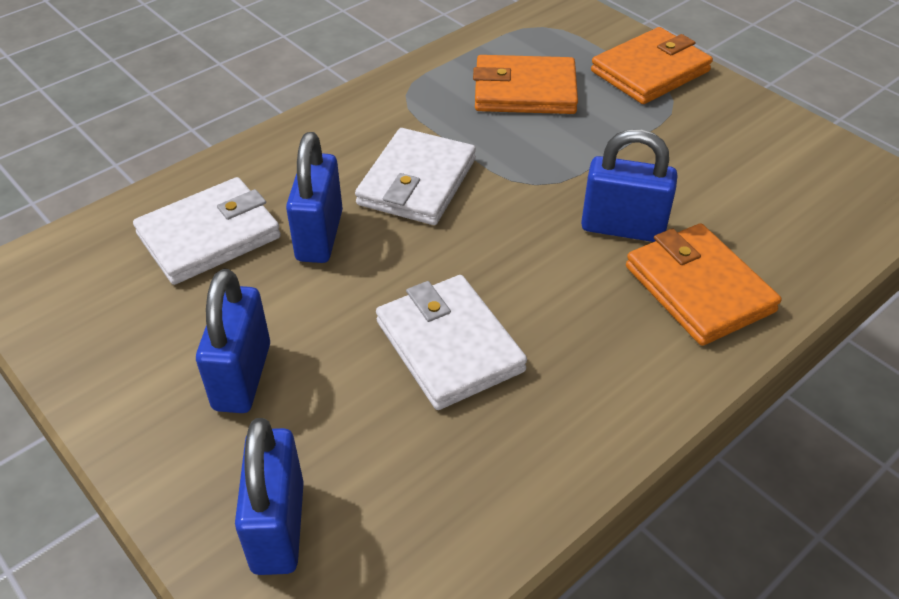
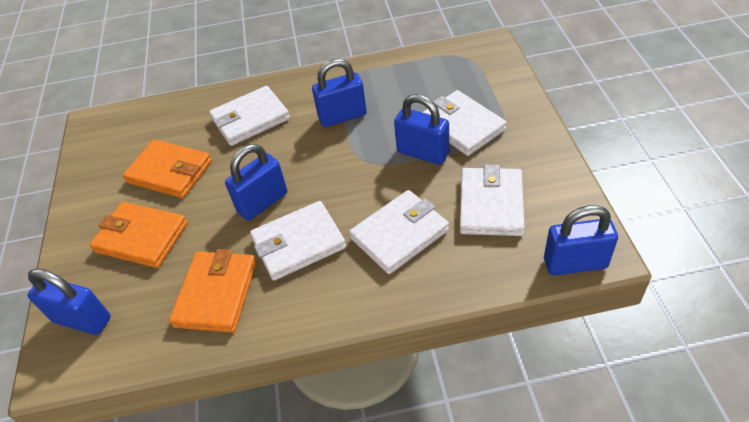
blue padlock: [196,268,270,413] [235,418,304,575] [286,132,343,263] [581,129,678,242] = 4 -> [27,268,111,335] [225,144,287,221] [312,59,367,127] [394,94,449,165] [544,205,618,276] = 5
white wallet: [133,177,281,285] [355,128,476,225] [376,275,527,410] = 3 -> [209,86,290,146] [250,201,346,281] [349,190,449,274] [422,90,507,156] [460,165,525,236] = 5

